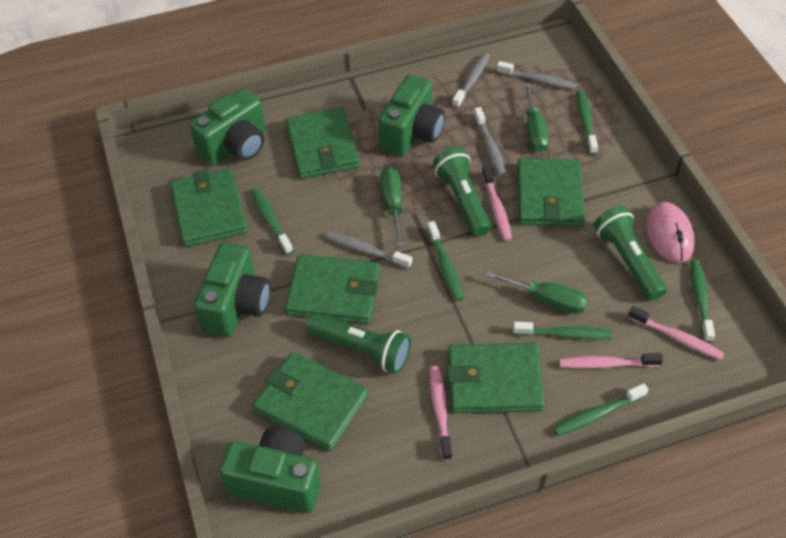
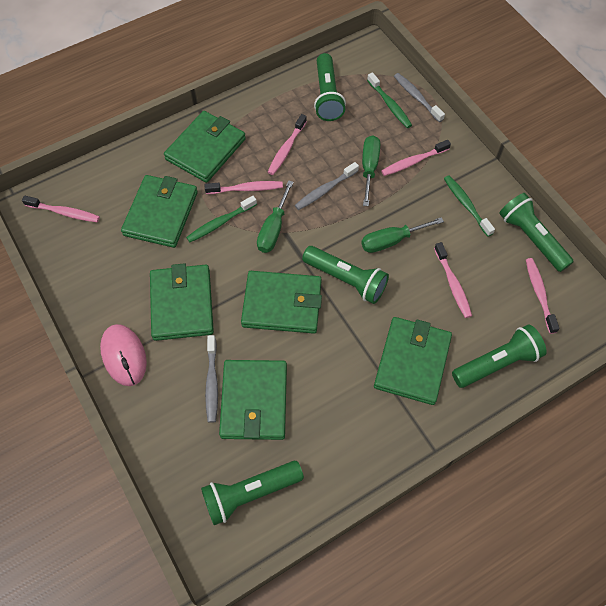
green camera: [190,88,266,166] [194,243,270,337] [219,427,321,513] [379,75,445,156] = 4 -> none = 0
green flashlight: [307,313,411,374] [433,147,491,237] [594,206,667,301] = 3 -> [201,461,304,525] [302,246,389,304] [314,53,346,121] [452,325,547,388] [499,193,574,272] = 5
green toothbrush: [251,188,293,255] [427,221,464,301] [513,322,613,339] [553,383,649,436] [577,91,598,155] [691,260,715,343] = 6 -> [186,196,257,242] [367,72,412,128] [444,175,495,237] = 3
grey toothbrush: [326,231,412,269] [452,53,490,108] [474,107,506,176] [497,61,577,90] = 4 -> [205,335,218,423] [295,162,359,210] [394,73,445,122] = 3
pink toothbrush: [430,366,452,461] [482,165,512,241] [559,353,663,369] [628,306,724,360] = 4 -> [22,196,100,222] [205,181,283,194] [268,114,307,175] [381,140,451,176] [434,242,472,318] [526,258,559,334] = 6

